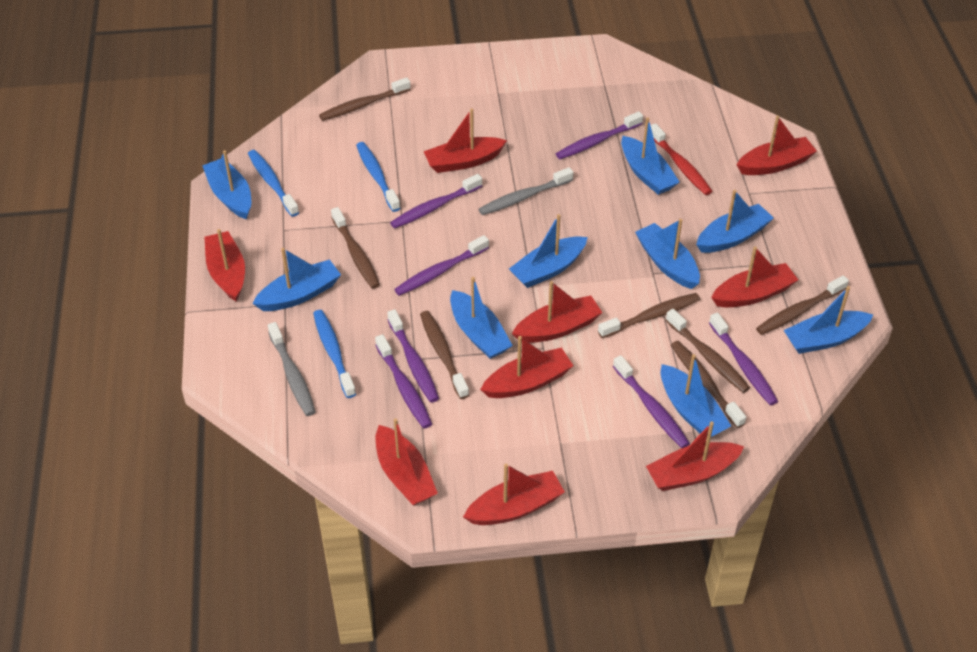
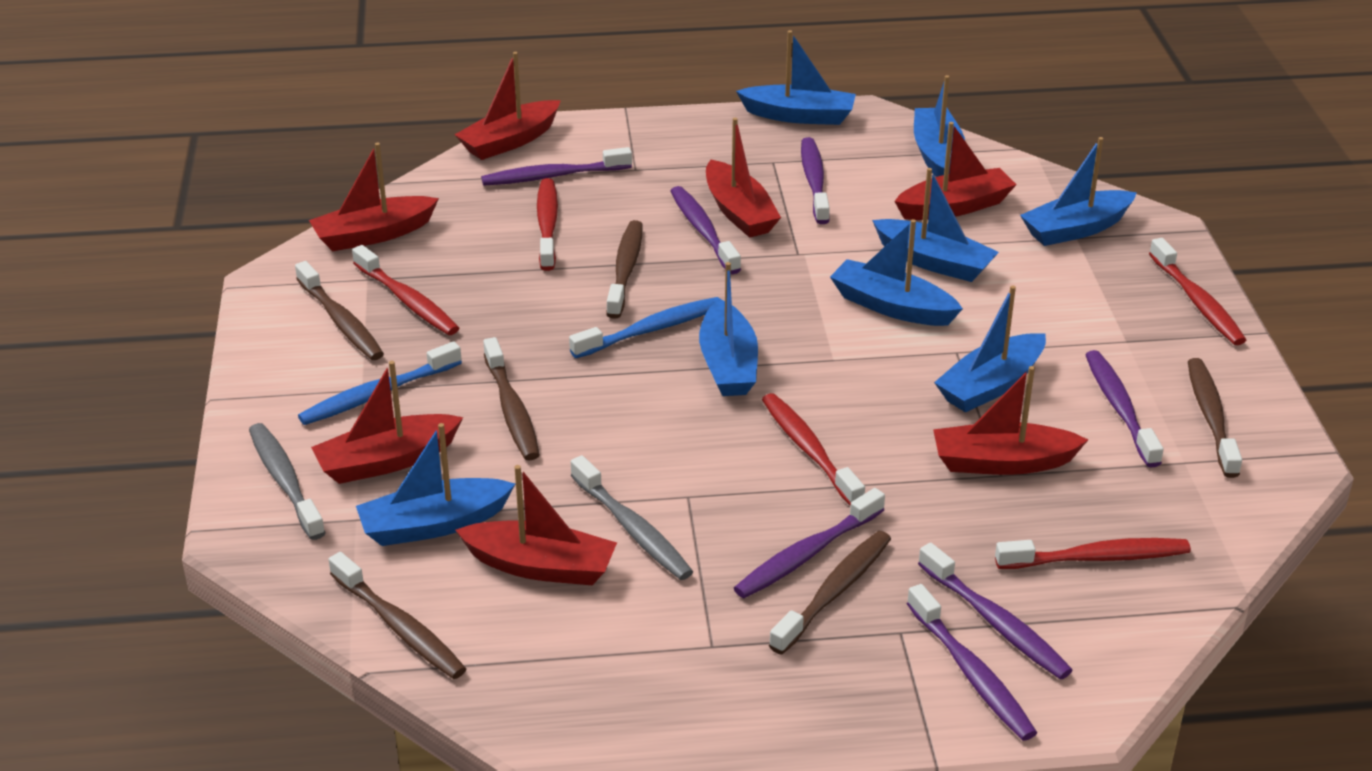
blue boat: [202,150,251,220] [252,248,341,311] [450,277,513,359] [509,214,588,288] [621,117,680,195] [635,219,700,289] [661,354,731,437] [696,190,774,253] [784,286,873,354] = 9 -> [356,423,515,546] [699,262,758,396] [736,30,856,125] [830,219,963,326] [872,168,999,282] [914,75,965,177] [934,285,1046,412] [1020,137,1137,246] = 8
blue toothbrush: [248,150,299,217] [313,310,356,398] [356,142,401,212] = 3 -> [298,341,462,425] [569,297,720,358] = 2
brown toothbrush: [319,77,411,121] [331,207,380,289] [420,311,469,399] [598,293,700,338] [665,309,750,393] [671,341,746,428] [756,275,849,335] = 7 -> [295,261,384,360] [329,552,466,679] [483,337,540,461] [606,220,643,319] [769,531,891,655] [1188,358,1242,478] = 6
red boat: [204,229,245,301] [376,418,438,506] [424,109,507,173] [463,464,565,525] [480,336,574,398] [512,281,603,343] [646,421,744,491] [711,246,798,307] [737,116,817,175] = 9 -> [309,143,439,251] [311,361,463,484] [454,52,561,160] [456,465,617,585] [706,118,781,238] [894,122,1017,220] [933,366,1088,475] = 7
red toothbrush: [650,123,712,195] = 1 -> [352,245,459,335] [537,178,558,271] [762,393,865,506] [995,538,1191,569] [1149,238,1246,345] = 5

